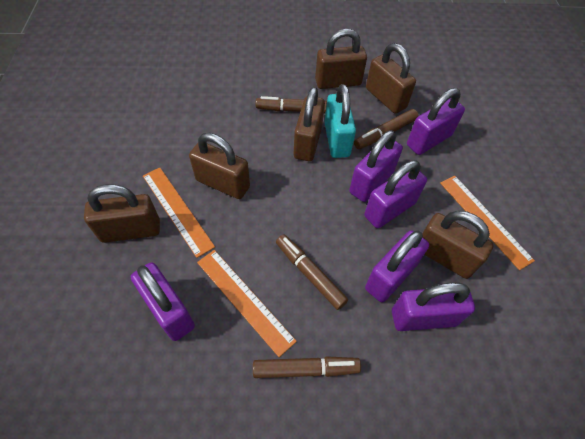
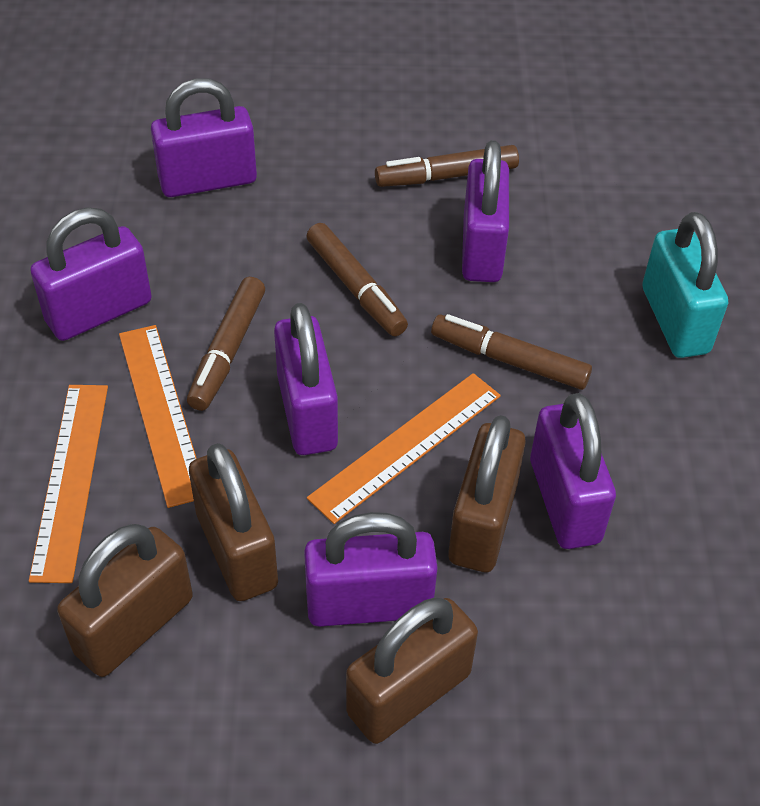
brown padlock: [84,184,160,243] [189,133,250,199] [294,87,325,161] [315,29,367,89] [366,43,416,114] [422,211,494,279] = 6 -> [57,524,193,677] [189,443,278,601] [346,597,478,744] [448,415,526,572] = 4

